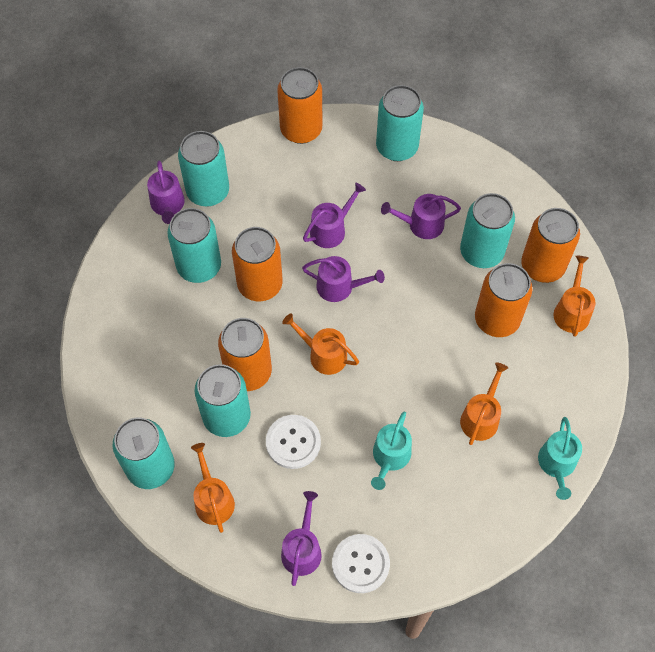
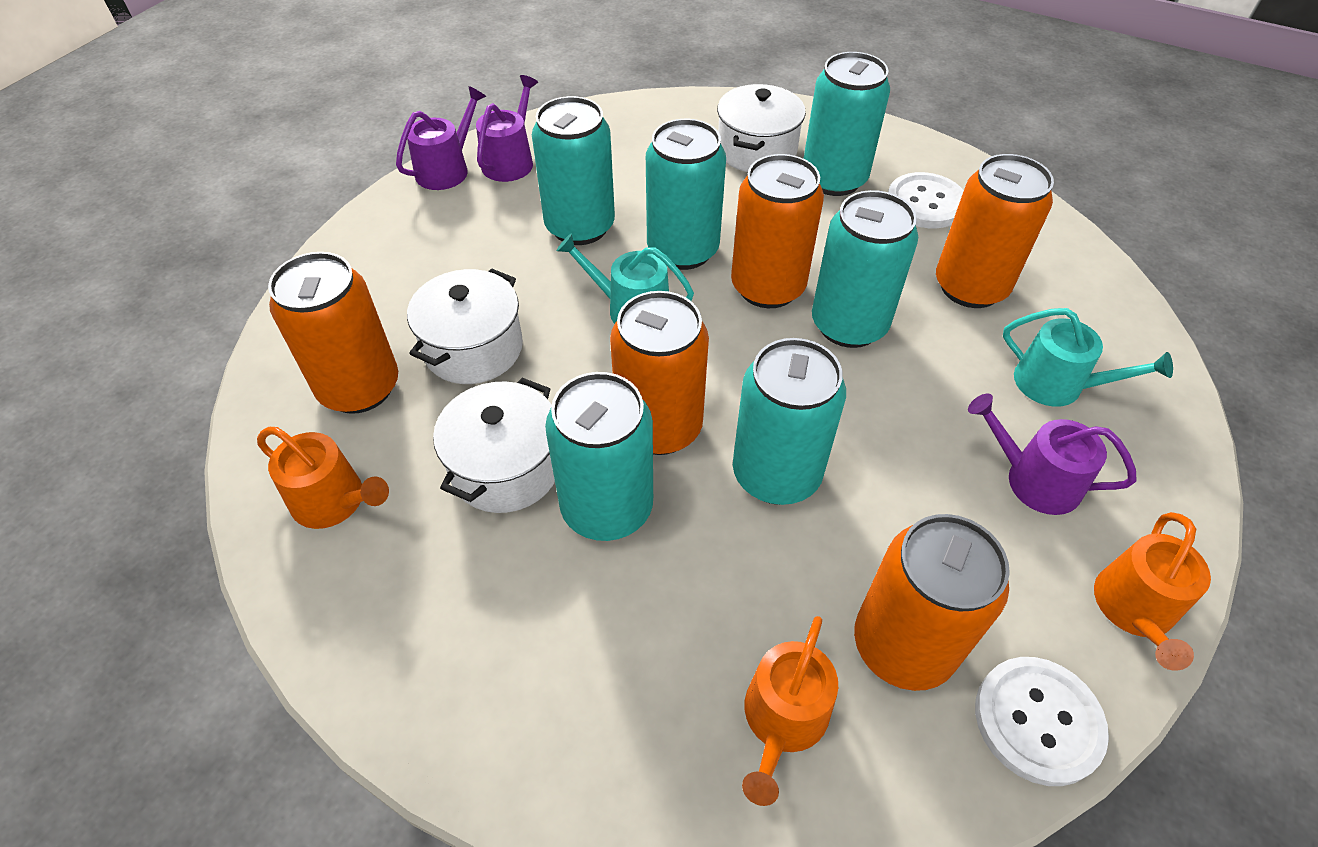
orange watering can: [191,443,235,533] [282,313,359,375] [460,362,508,445] [553,256,595,337] = 4 -> [257,427,389,529] [742,616,838,806] [1094,512,1211,671] = 3
purple watering can: [147,161,185,224] [281,491,322,586] [302,256,385,302] [303,183,366,248] [381,194,461,239] = 5 -> [396,86,486,190] [476,75,538,182] [968,394,1137,515] = 3
white pot: none = 0 -> [407,268,523,384] [433,378,555,513] [717,84,806,172] = 3

